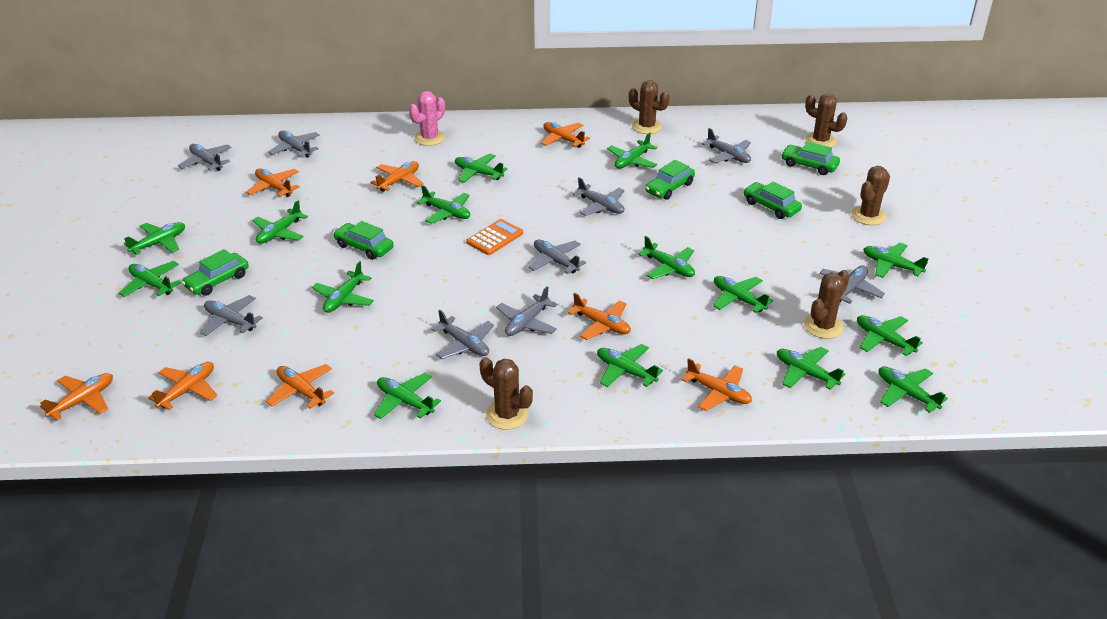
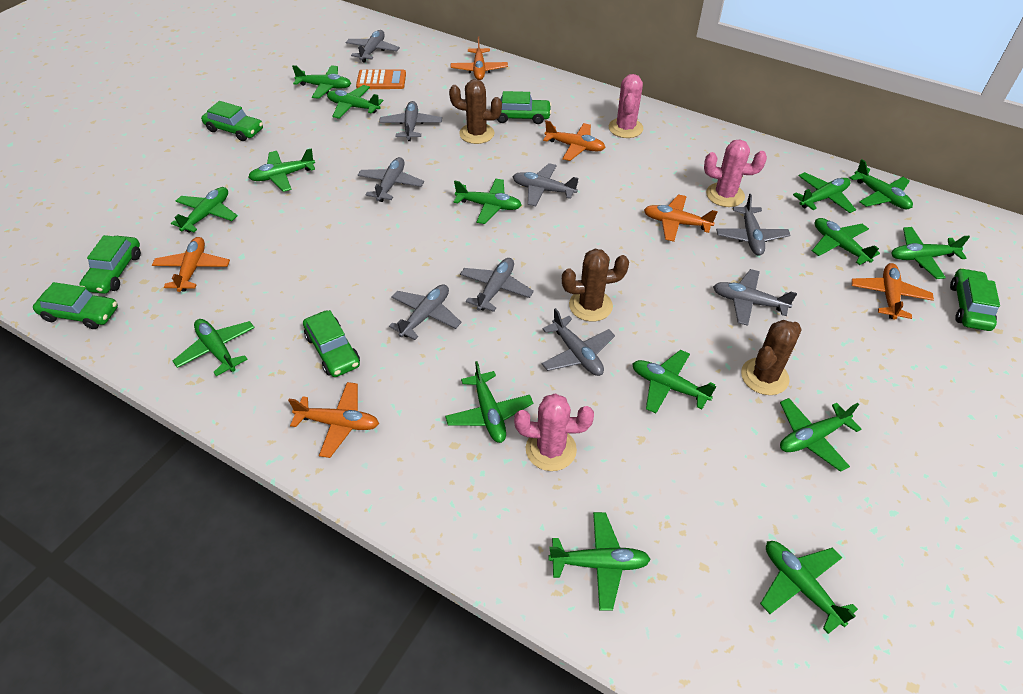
brown cactus: [480,357,533,430] [629,80,670,134] [804,270,850,339] [805,94,847,147] [851,166,890,225] = 5 -> [449,79,502,144] [562,249,629,322] [741,320,802,395] = 3
green car: [182,249,249,296] [333,221,394,260] [645,160,695,200] [744,182,802,219] [781,142,840,175] = 5 -> [33,282,118,329] [79,235,141,294] [201,101,263,141] [303,310,360,377] [497,91,552,124] [950,268,1000,331] = 6
orange plane: [40,373,113,420] [148,362,217,410] [246,169,300,197] [266,364,334,409] [371,161,423,192] [541,122,590,148] [568,293,631,340] [682,358,752,411] = 8 -> [152,237,230,292] [288,382,379,458] [451,36,508,80] [543,120,606,161] [644,194,718,242] [852,263,934,319] = 6
pink cactus: [409,91,445,146] = 1 -> [514,393,594,471] [609,74,643,138] [704,139,767,207] = 3

